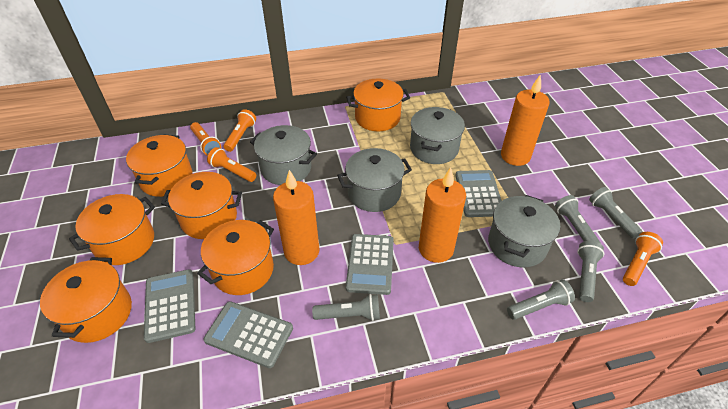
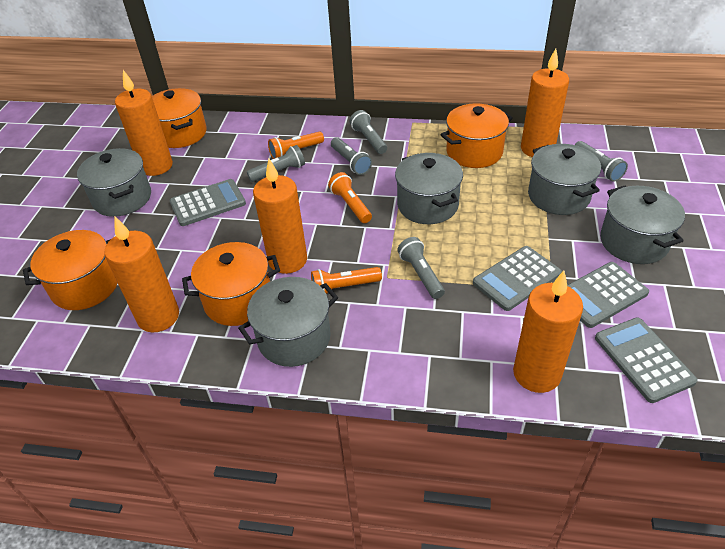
grey pot: [250,125,317,185] [337,148,412,212] [410,107,465,164] [488,195,560,267] = 4 -> [77,148,151,217] [238,277,338,367] [395,153,463,224] [528,144,601,215] [600,186,685,264] = 5
orange candle: [273,170,320,265] [419,167,466,263] [501,74,550,166] = 3 -> [104,216,179,333] [115,70,173,176] [253,159,307,274] [513,271,583,393] [521,49,569,157] = 5
orange flashlight: [190,122,221,156] [207,147,256,182] [224,109,256,152] [623,232,663,286] = 4 -> [268,131,324,159] [311,267,382,294] [328,172,372,223] = 3
orange pot: [40,257,132,343] [69,194,155,265] [126,135,193,197] [161,172,242,239] [197,220,274,295] [346,78,410,131] = 6 -> [23,230,117,310] [152,88,207,148] [182,242,280,326] [441,103,513,168] = 4

